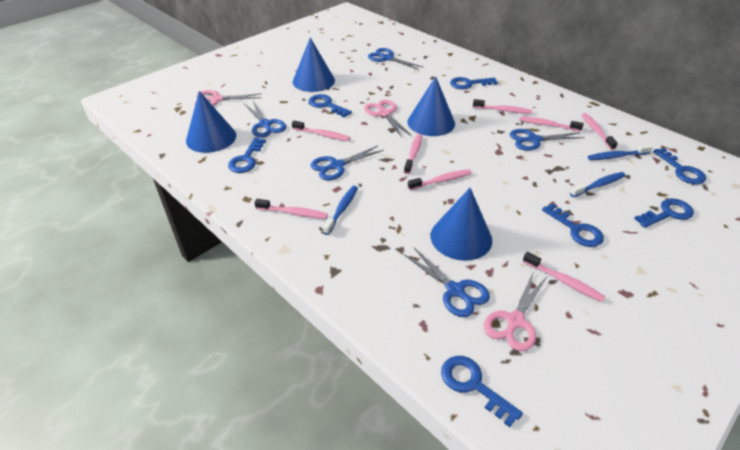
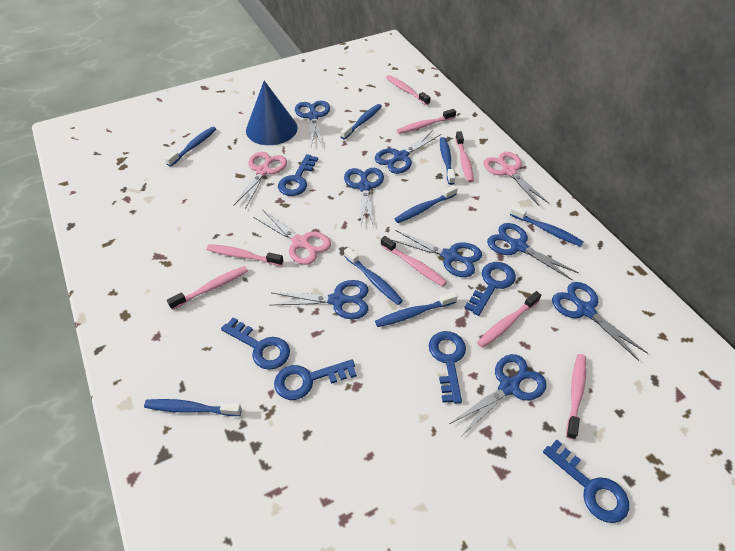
blue cone: [186,91,236,153] [293,37,335,92] [408,76,455,136] [431,188,492,261] = 4 -> [246,81,298,145] = 1
blue key: [228,138,266,173] [308,94,352,117] [441,356,523,427] [450,77,498,89] [542,203,604,247] [634,198,694,228] [653,148,706,184] = 7 -> [221,317,290,370] [274,359,357,400] [278,154,318,196] [429,331,466,404] [465,262,516,316] [543,439,629,523] = 6
blue scissors: [245,101,286,138] [310,146,384,180] [368,48,424,70] [404,248,490,317] [510,129,585,151] = 5 -> [271,280,368,319] [295,101,330,147] [344,168,384,227] [375,130,441,174] [392,230,482,277] [449,354,547,437] [487,223,579,281] [552,282,648,361] = 8
blue toothbrush: [323,186,358,235] [570,172,626,197] [588,144,653,160] = 3 -> [144,399,242,416] [165,127,216,167] [340,104,382,140] [344,247,403,305] [375,292,457,327] [395,185,458,223] [440,137,455,185] [510,205,584,247] = 8

